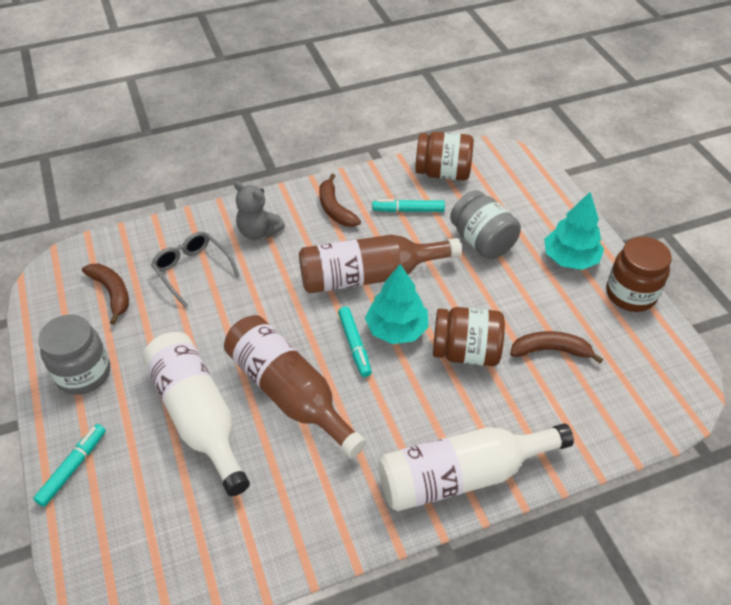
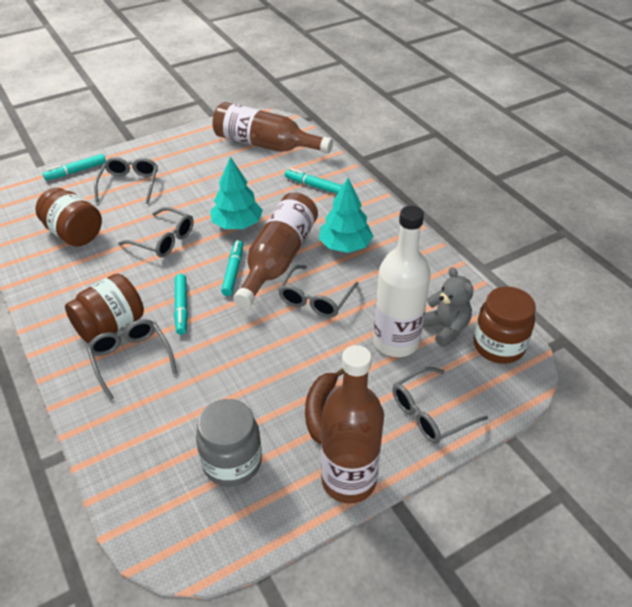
brown banana: [82,264,129,325] [319,174,361,227] [510,331,603,363] = 3 -> [305,368,344,444] = 1
brown bottle: [224,315,366,458] [299,235,462,294] = 2 -> [212,102,333,154] [233,192,318,309] [321,345,384,504] = 3
grey glasses: [151,232,240,308] = 1 -> [87,319,177,400] [94,157,158,204] [118,207,194,257] [278,265,359,317] [392,367,488,444] = 5
grey jar: [38,314,110,395] [450,190,521,259] = 2 -> [196,399,262,487] = 1
turquoise marker: [33,424,106,507] [338,307,372,377] [372,199,445,212] = 3 -> [43,154,106,180] [174,274,188,335] [221,240,243,296] [285,168,343,194] = 4
white bottle: [143,332,250,496] [378,423,574,511] = 2 -> [373,206,431,357] = 1

